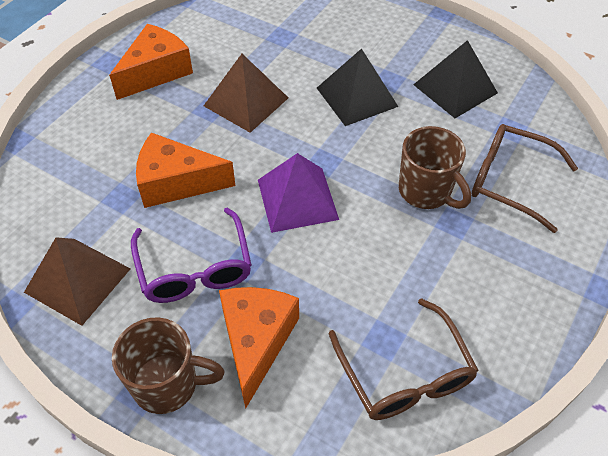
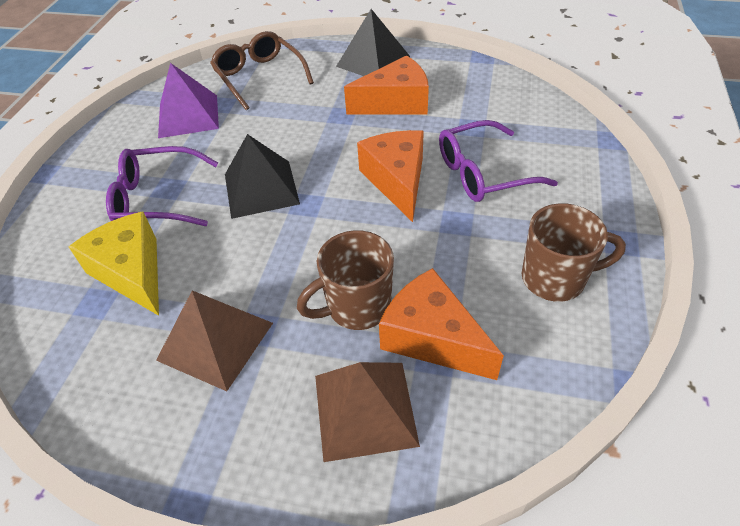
brown glasses: [329,298,479,420] [472,124,578,233] = 2 -> [210,31,314,110] = 1
purple glasses: [131,207,252,303] = 1 -> [106,146,218,226] [439,120,558,202] = 2
yellow cheese: none = 0 -> [69,212,159,316] = 1

